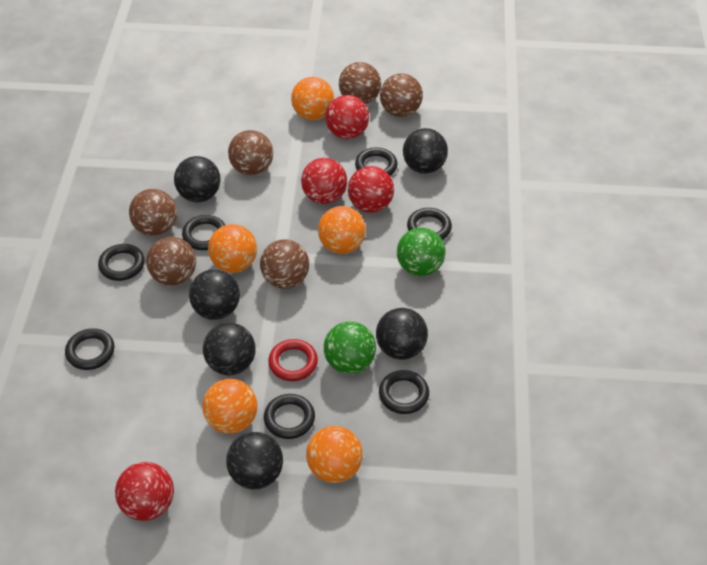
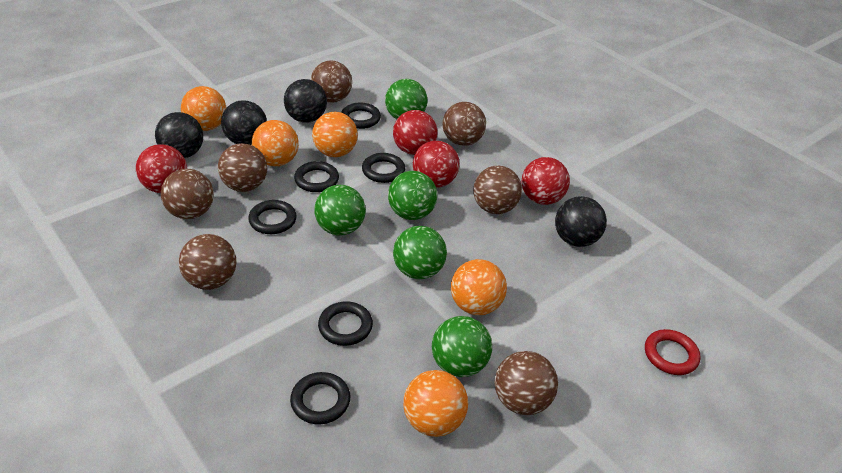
black ball: [174,156,221,202] [189,269,240,320] [203,323,256,375] [226,432,283,489] [376,308,428,360] [403,128,448,174] = 6 -> [155,112,203,158] [221,100,267,145] [284,79,327,123] [555,196,607,247] = 4
black ring: [65,328,115,370] [98,244,145,281] [182,215,225,250] [264,394,315,439] [355,147,397,176] [379,370,429,414] [407,208,452,240] = 7 -> [248,200,297,234] [290,372,350,424] [294,161,339,192] [318,301,373,346] [341,103,381,129] [362,153,405,183] = 6
brown ball: [129,189,177,236] [146,237,196,286] [228,130,273,176] [260,239,309,289] [339,62,381,105] [380,74,423,117] = 6 -> [161,169,214,219] [179,234,236,290] [218,143,267,192] [311,60,352,103] [442,102,486,146] [473,166,522,214] [494,351,558,415] = 7
green ball: [324,321,376,374] [397,227,446,276] = 2 -> [315,185,366,236] [385,79,427,119] [388,171,437,220] [393,226,447,279] [432,316,492,377] = 5

